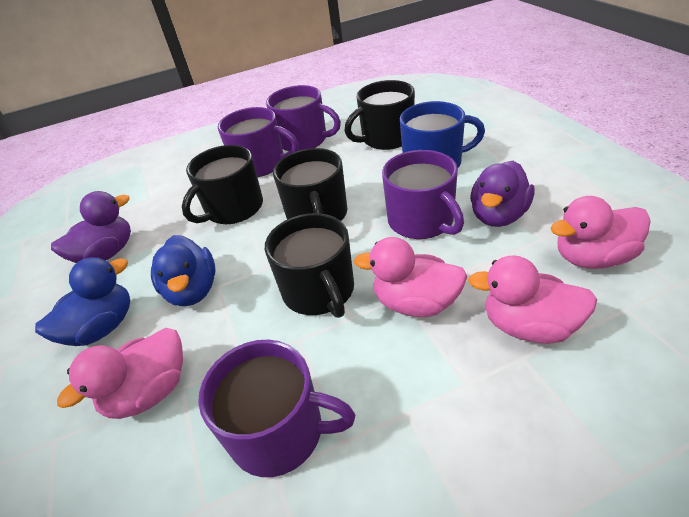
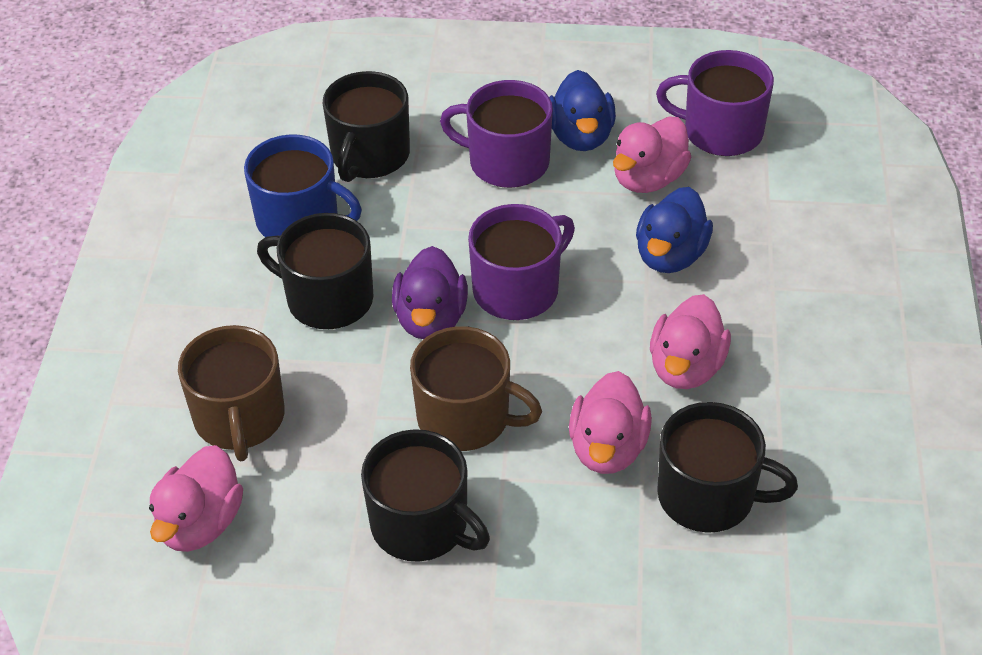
brown mug: none = 0 -> [178,325,284,461] [410,326,542,451] = 2
purple duck: [51,191,131,263] [470,161,535,227] = 2 -> [392,246,468,339] = 1
purple mug: [198,340,355,477] [218,107,299,177] [266,85,341,151] [382,150,464,239] = 4 -> [440,80,553,188] [468,204,575,320] [656,50,774,156] = 3

